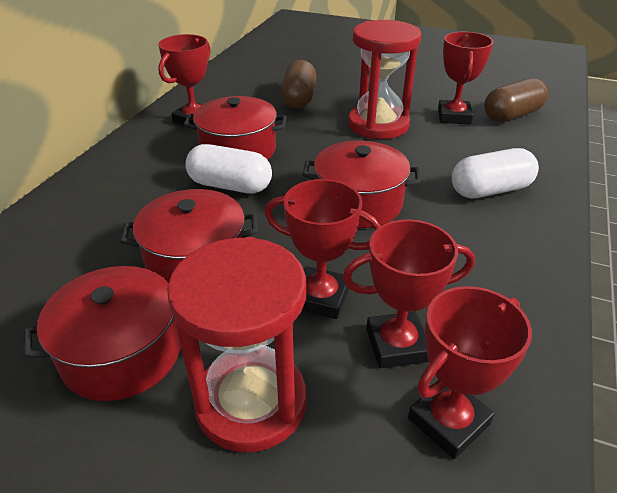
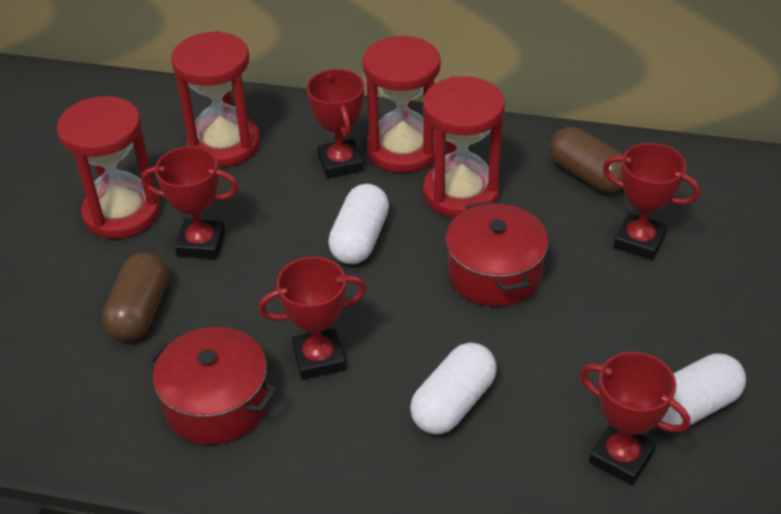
red hourglass: [167,237,307,452] [348,20,421,139] = 2 -> [57,96,160,239] [171,31,260,167] [363,35,441,173] [423,76,505,218] = 4
red pot: [24,266,181,401] [121,189,258,283] [184,96,287,160] [303,141,421,228] = 4 -> [147,327,277,445] [446,201,549,306] = 2
white capsule: [185,144,272,194] [452,148,539,198] = 2 -> [328,184,389,264] [410,343,497,434] [656,353,746,431] = 3

